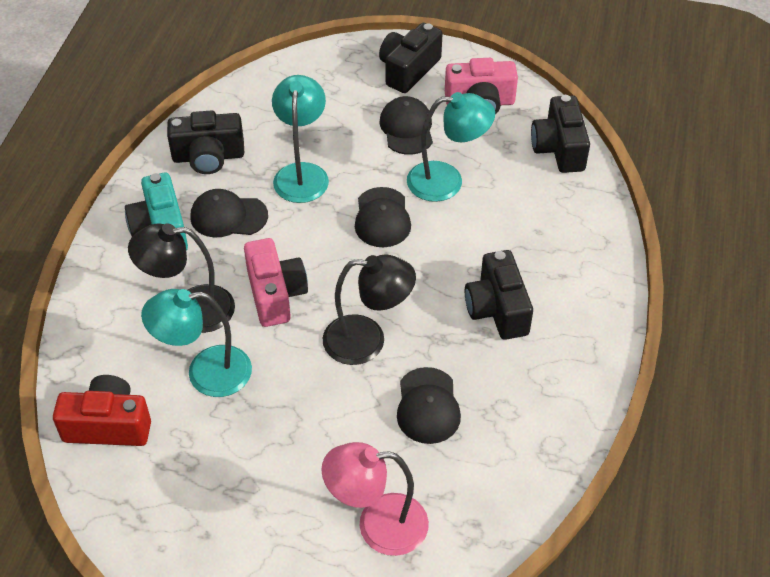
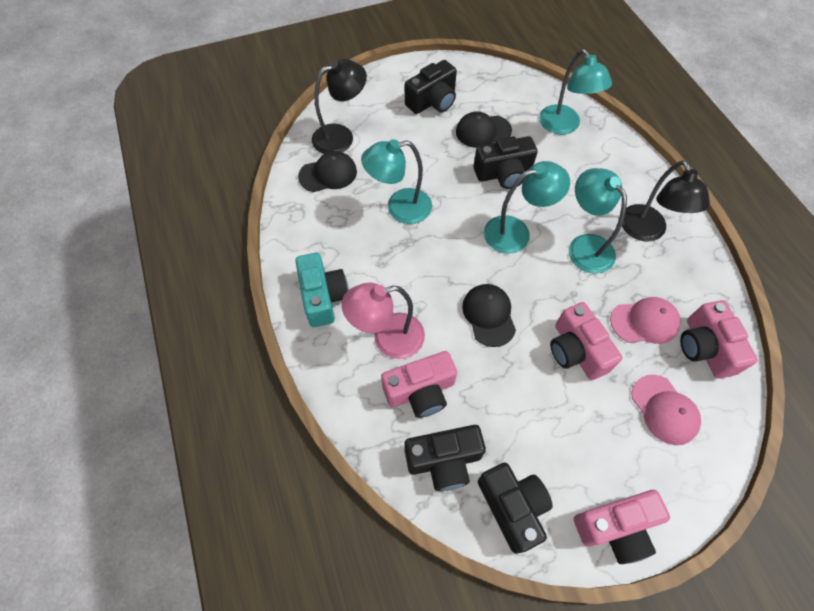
black cap: [190,189,268,238] [355,187,411,247] [380,96,433,155] [397,367,461,444] = 4 -> [298,151,357,192] [456,111,512,148] [462,284,516,347] = 3
pink camera: [244,238,308,327] [445,58,518,115] = 2 -> [381,351,457,418] [550,302,622,380] [574,490,670,564] [680,300,758,379] = 4
pink cap: none = 0 -> [610,297,681,344] [631,375,701,445] = 2
red camera: [53,375,151,446] = 1 -> none = 0
turquoise lamp: [141,289,252,397] [272,75,329,203] [407,92,495,202] = 3 -> [361,139,432,224] [484,161,570,254] [539,49,612,134] [569,168,627,274] = 4

